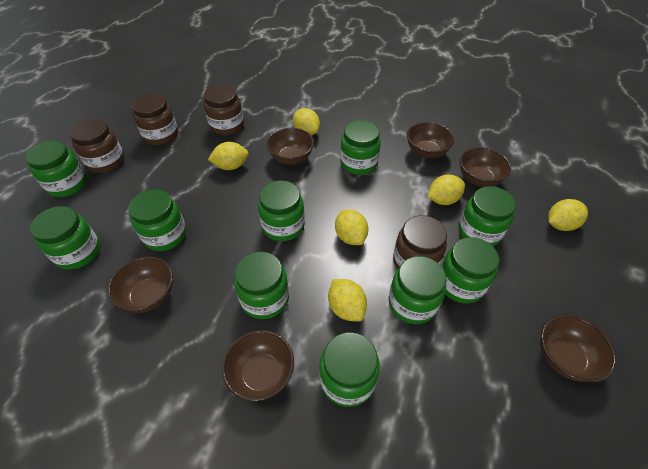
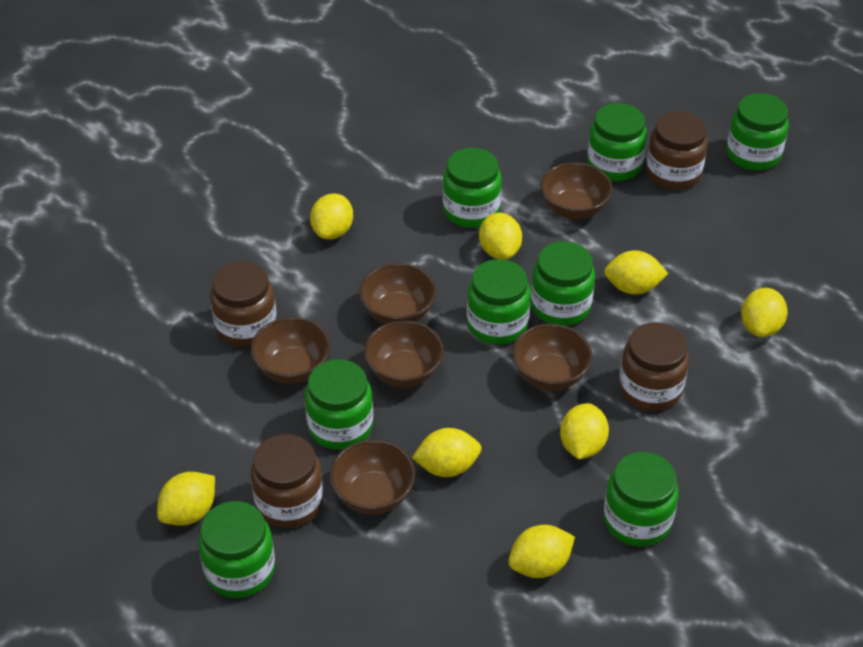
green jar: [25,140,87,197] [30,206,100,270] [129,189,186,251] [234,252,289,319] [258,180,305,241] [319,332,380,407] [340,120,381,175] [389,256,447,324] [441,237,499,303] [459,186,516,246] = 10 -> [198,501,275,598] [305,359,373,450] [443,148,502,228] [467,259,531,345] [531,241,595,326] [587,103,647,181] [604,452,679,547] [727,93,789,171] = 8
yellow lemon: [208,142,249,170] [293,108,320,136] [328,279,367,322] [335,209,368,245] [428,175,465,205] [548,199,588,231] = 6 -> [157,472,215,526] [310,193,353,240] [412,428,482,477] [479,213,522,259] [508,525,575,578] [560,403,609,459] [604,250,668,295] [741,288,788,337] = 8

